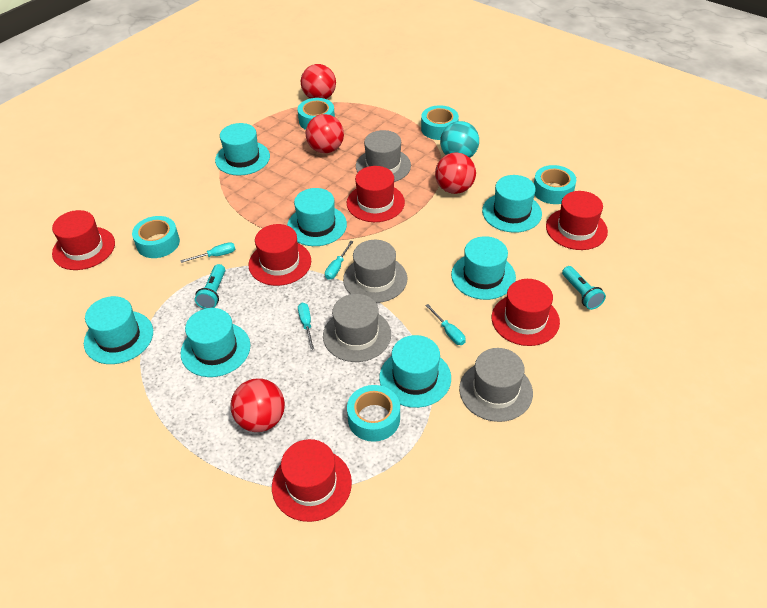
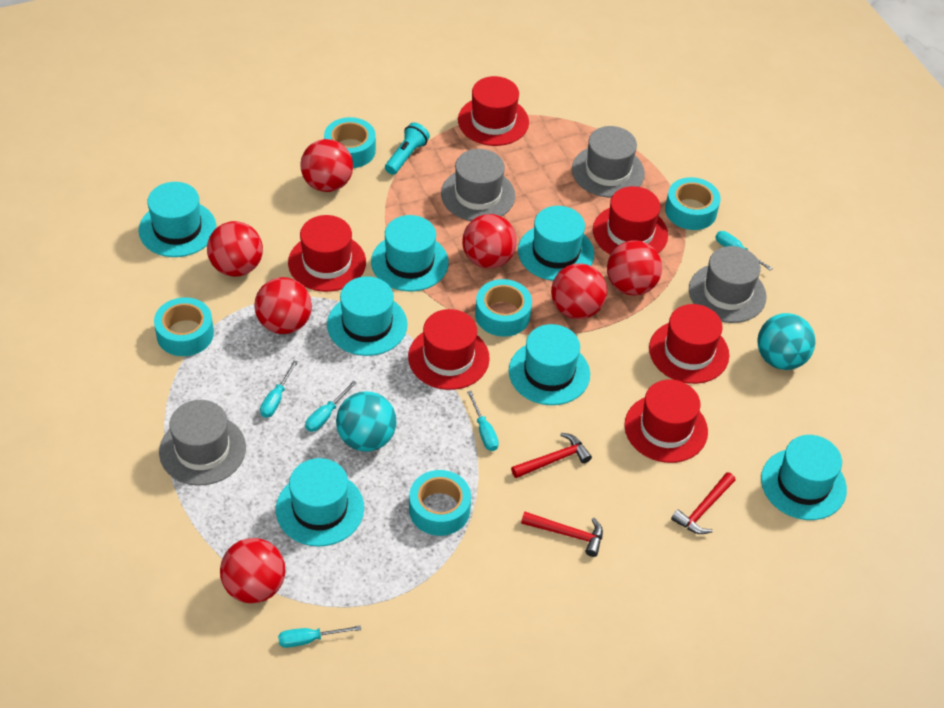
red ball: [230,379,285,432] [301,64,336,99] [306,114,344,153] [435,152,476,194] = 4 -> [207,221,263,277] [220,538,285,604] [254,277,312,334] [300,139,353,192] [462,214,517,269] [551,263,607,319] [607,240,662,296] = 7
red hammer: none = 0 -> [511,433,592,478] [521,512,603,557] [671,472,736,534] = 3
turquoise ball: [440,121,479,158] = 1 -> [336,391,396,452] [757,313,816,370] = 2
turquoise flashlight: [195,264,225,309] [562,266,606,310] = 2 -> [385,122,430,175] = 1
turquoise screwdriver: [180,242,235,263] [298,303,314,350] [325,241,354,280] [426,304,466,345] = 4 -> [260,360,298,418] [278,625,361,648] [305,381,357,432] [467,391,499,451] [715,231,773,271] = 5

